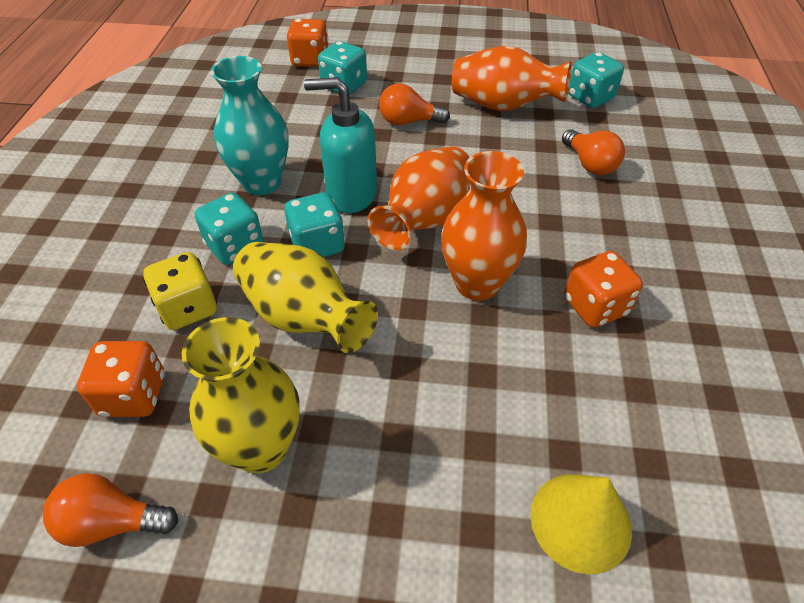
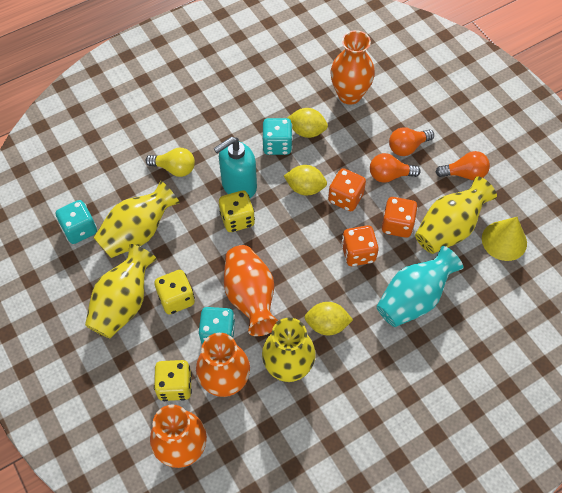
orange vase: [368,146,470,250] [441,151,527,301] [452,46,572,111] = 3 -> [150,405,207,468] [196,333,250,397] [224,245,278,336] [330,30,375,105] = 4
turquoise dice: [195,193,264,265] [285,192,345,257] [318,41,367,95] [568,52,624,108] = 4 -> [56,200,97,244] [198,307,236,344] [262,118,293,155] = 3
yellow dice: [143,252,217,330] = 1 -> [154,270,195,314] [154,360,192,401] [219,191,255,232] = 3
yellow lemon: none = 0 -> [284,165,327,195] [287,108,328,138] [304,302,353,335] = 3
yellow light bulb: none = 0 -> [145,148,195,177] = 1
yellow vase: [182,317,300,473] [233,242,378,353] = 2 -> [85,244,157,338] [94,180,180,258] [262,318,316,382] [415,176,497,254] = 4

